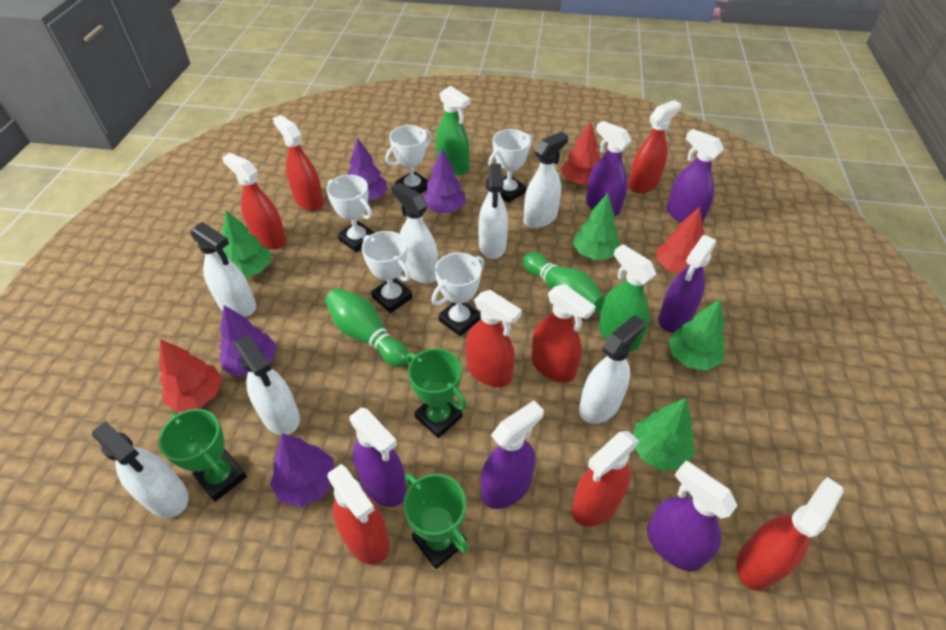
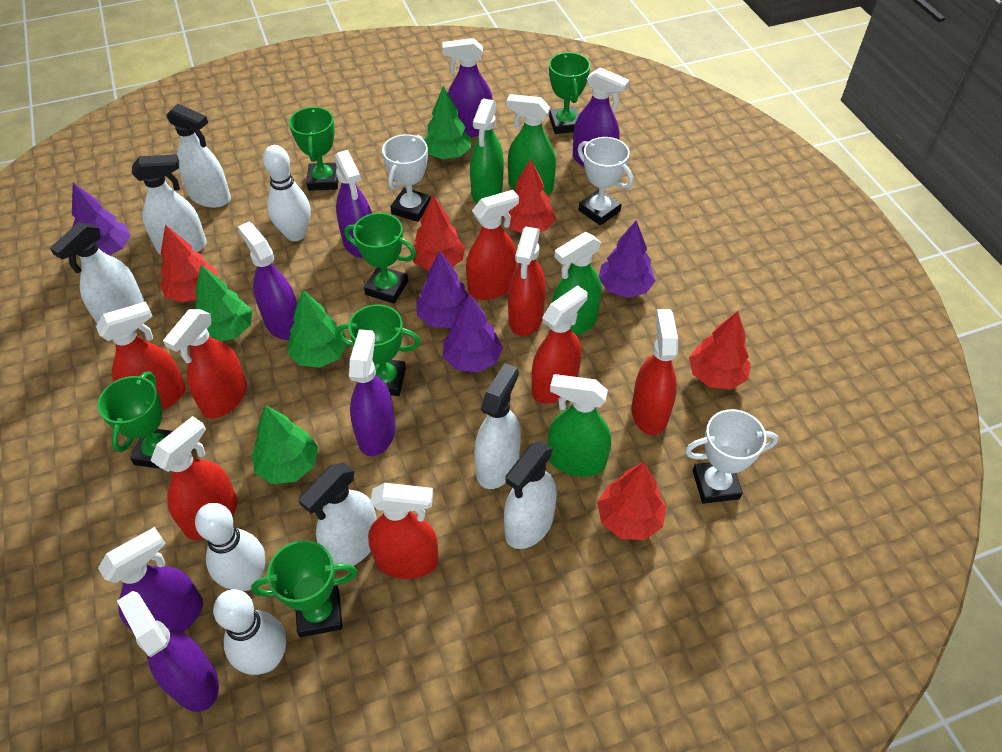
green bowling pin: [325,288,409,367] [523,252,605,314] = 2 -> none = 0
green spray bottle: [436,86,470,175] [599,244,656,351] = 2 -> [470,99,504,203] [506,94,556,195] [548,374,611,477] [552,232,602,336] = 4
green trophy: [158,409,247,502] [403,474,469,569] [406,349,467,438] = 3 -> [97,371,173,469] [251,540,358,637] [289,106,338,191] [335,304,421,396] [344,213,416,304] [549,52,590,134] = 6
purple spray bottle: [350,407,407,507] [481,401,544,509] [586,121,632,216] [647,461,738,571] [658,235,717,332] [666,129,724,223] = 6 -> [98,527,203,632] [117,591,219,712] [238,222,297,340] [334,150,372,258] [349,329,396,456] [443,38,493,137] [573,67,629,166] = 7
red tree: [159,339,222,412] [561,121,601,184] [657,206,704,273] = 3 -> [160,225,217,302] [410,195,465,271] [502,159,555,233] [597,462,666,540] [689,311,751,390] = 5
white bowling pin: none = 0 -> [195,503,265,591] [213,589,286,675] [263,145,310,241] = 3
white spray bottle: [92,421,189,518] [190,222,256,317] [235,336,300,435] [392,182,438,283] [478,164,508,259] [524,132,568,228] [579,315,645,424] = 7 -> [50,222,144,323] [132,155,207,255] [166,104,231,208] [298,463,377,566] [474,363,521,489] [504,441,557,549] = 6
white trophy: [326,175,375,253] [362,231,413,313] [386,125,432,194] [431,253,484,336] [488,129,533,203] = 5 -> [382,134,431,222] [578,137,633,225] [685,409,778,504] = 3

